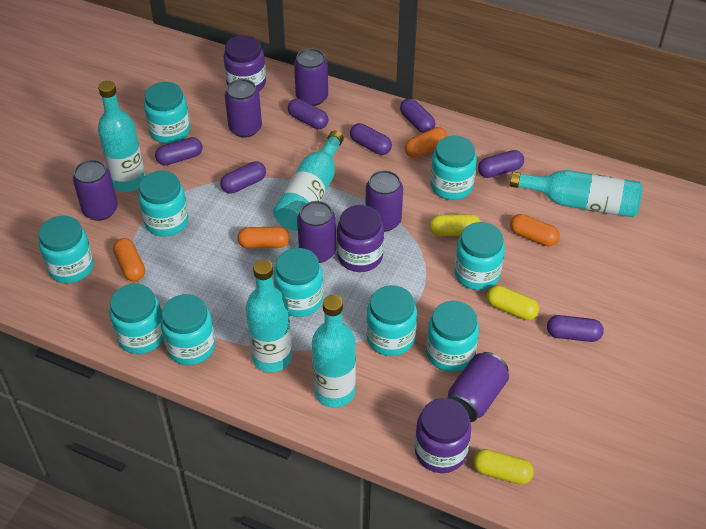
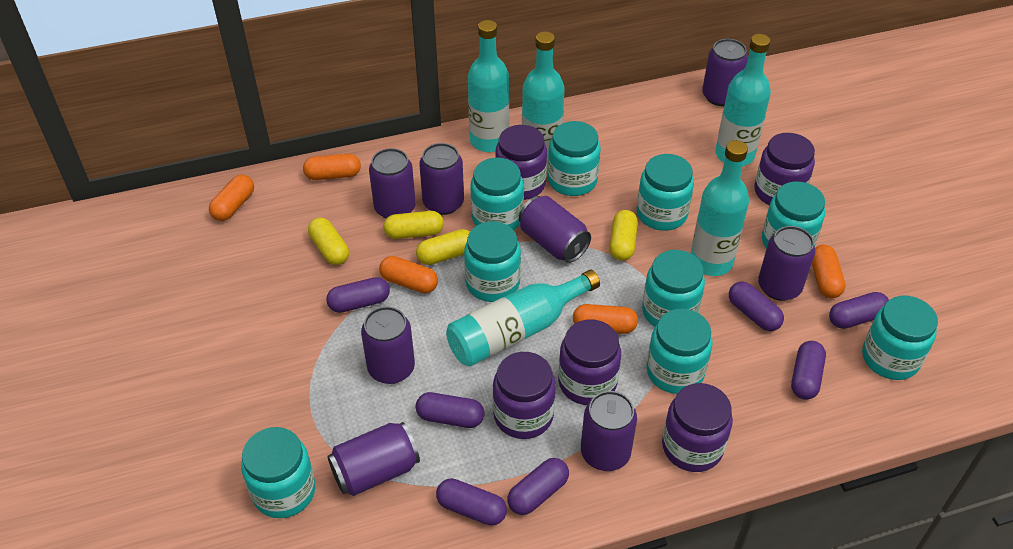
orange capsule: [113,238,145,281] [238,227,290,249] [405,127,447,158] [510,214,560,246] = 4 -> [209,175,254,221] [303,154,361,180] [379,256,438,293] [573,304,638,334] [812,245,846,298] = 5
purple can: [73,160,118,221] [225,79,262,137] [294,48,328,106] [297,201,336,263] [366,170,403,232] [448,352,509,422] = 6 -> [327,422,420,496] [361,306,415,384] [369,148,416,219] [419,143,464,215] [519,196,591,263] [581,391,637,471] [702,39,748,106] [758,226,815,301] = 8
purple jar: [224,35,266,91] [337,205,384,272] [415,398,471,473] = 3 -> [493,352,556,439] [495,125,547,200] [558,319,621,405] [662,383,733,472] [755,133,815,205] = 5
turquoise jar: [39,216,94,283] [109,284,163,354] [138,171,189,237] [144,82,190,144] [161,294,215,365] [274,248,323,317] [366,285,417,356] [426,301,479,372] [430,136,477,200] [454,222,505,290] = 10 -> [241,427,316,518] [464,221,521,302] [470,157,524,230] [548,121,601,196] [637,154,694,231] [642,250,705,327] [647,309,712,394] [762,182,825,249] [862,296,938,380] = 9
yellow capsule: [429,214,481,236] [472,449,534,485] [487,285,539,320] = 3 -> [308,217,349,265] [384,211,444,239] [416,229,470,265] [609,210,638,261] = 4

